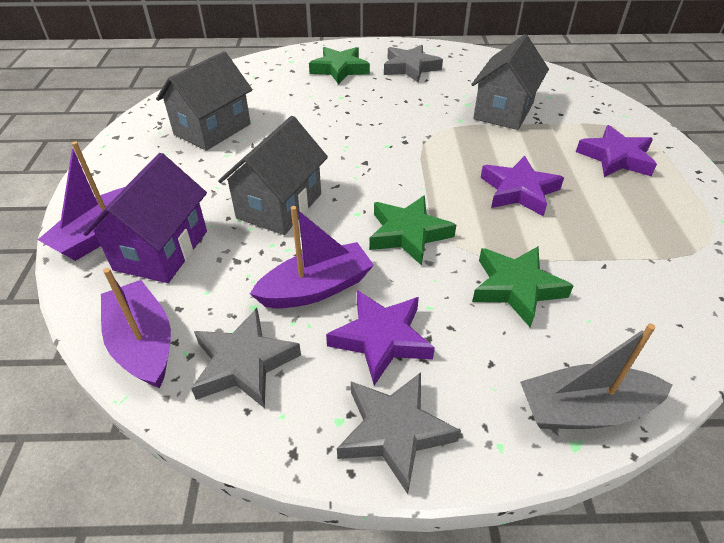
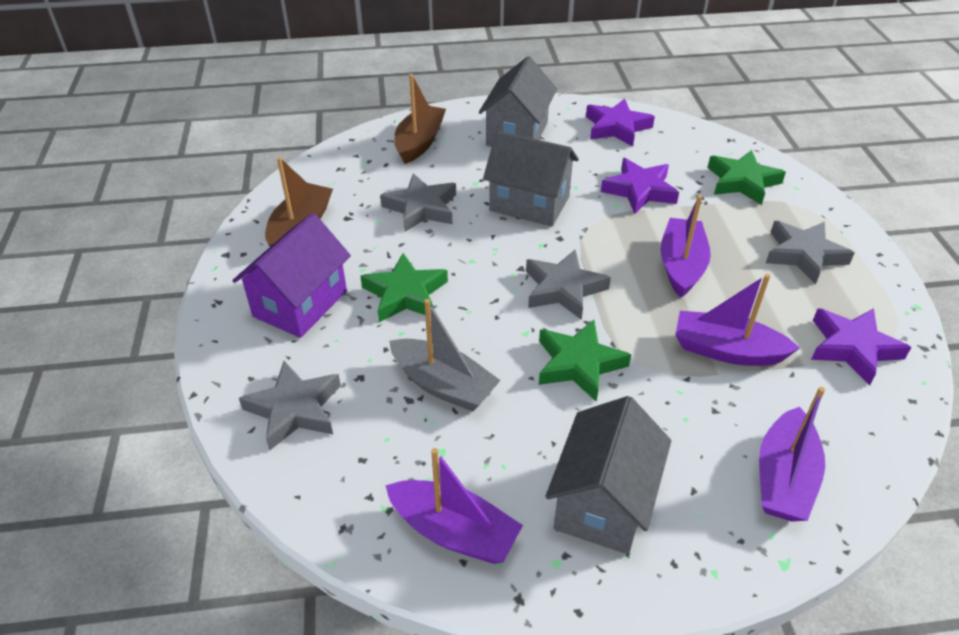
brown boat: none = 0 -> [265,157,333,247] [394,74,446,164] = 2
grey star: [191,308,301,409] [337,372,461,494] [384,45,443,82] = 3 -> [239,361,341,450] [380,173,456,232] [526,249,611,320] [766,221,854,284] = 4
purple boat: [38,141,125,261] [101,268,171,388] [250,206,374,309] = 3 -> [385,448,523,564] [660,195,711,298] [675,274,800,366] [759,387,825,522] = 4

